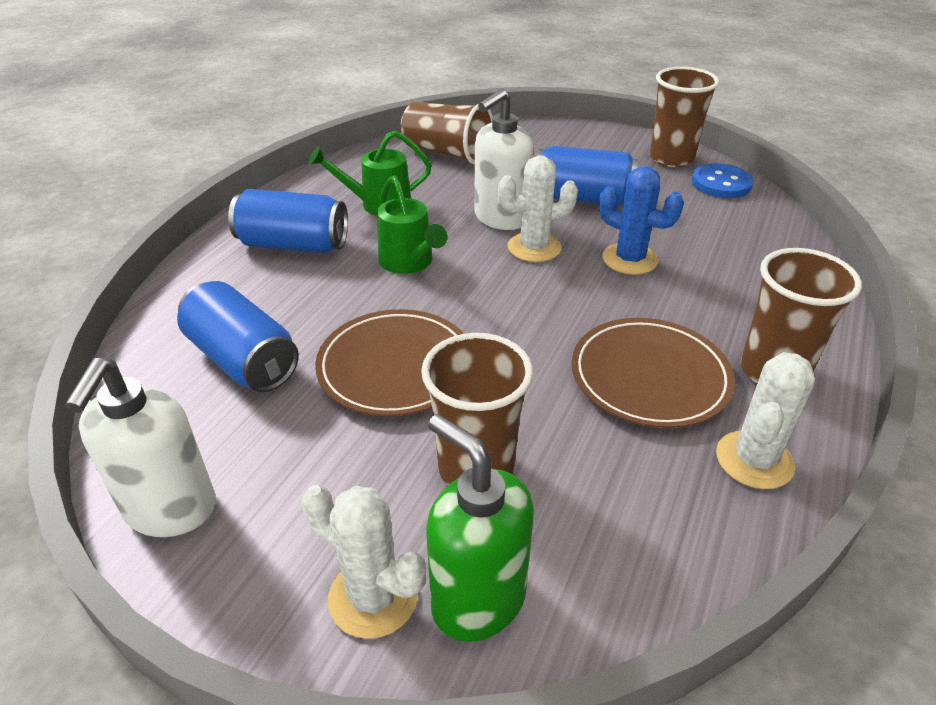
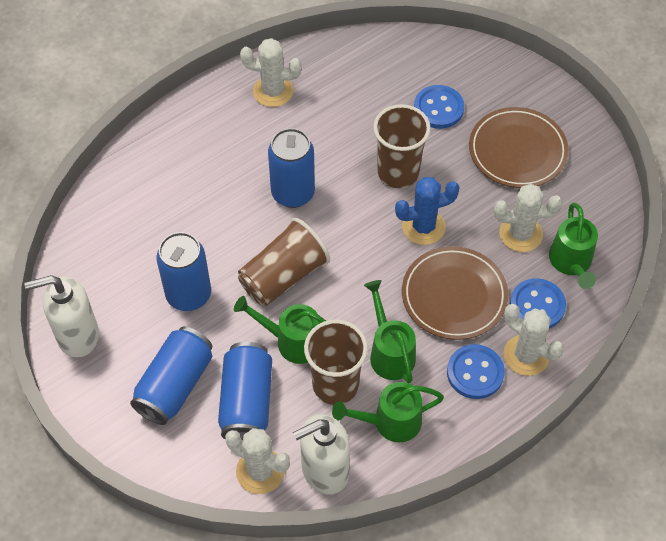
blue button: [692,163,753,198] = 1 -> [414,85,464,129] [447,344,505,399] [510,278,566,329] = 3
blue can: [177,281,299,392] [228,189,348,253] [537,146,638,205] = 3 -> [130,327,212,425] [157,232,211,311] [218,342,272,441] [268,128,315,208] = 4
brown cup: [401,102,493,165] [421,333,533,485] [650,67,719,167] [741,248,862,383] = 4 -> [238,218,330,306] [304,320,368,405] [373,104,431,188] = 3
green soap dispenser: [426,414,534,642] = 1 -> none = 0
green watering can: [309,131,431,216] [377,176,448,274] = 2 -> [234,296,326,364] [332,382,444,442] [364,280,416,383] [549,203,598,289] = 4
white cactus: [302,485,426,639] [498,155,578,262] [716,352,815,489] = 3 -> [225,428,290,494] [240,38,302,107] [494,184,563,252] [504,304,564,376] = 4

